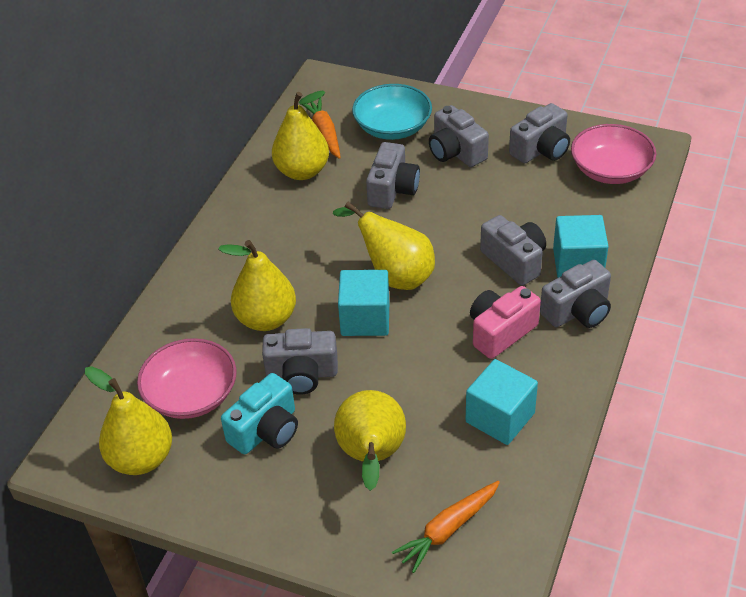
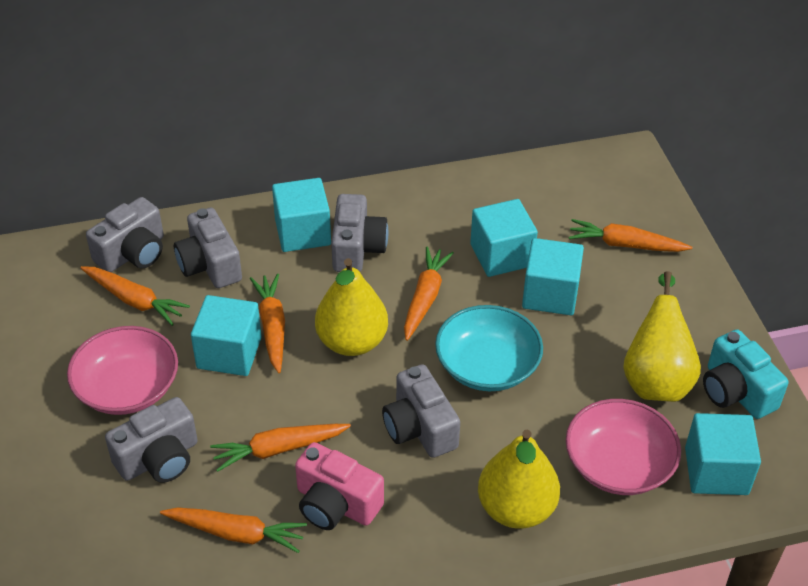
grey camera: [262,328,338,395] [366,142,420,209] [429,105,489,167] [480,215,546,286] [509,103,570,163] [540,260,611,328] = 6 -> [86,197,164,272] [105,397,198,483] [174,208,242,288] [331,194,389,272] [382,364,460,458] = 5
orange carrot: [302,97,341,159] [392,481,500,573] = 2 -> [80,266,190,326] [160,507,307,553] [210,424,351,472] [250,274,285,373] [404,246,454,341] [568,219,692,252] = 6
turquoise cube: [338,270,389,336] [466,359,538,445] [553,215,609,278] = 3 -> [191,295,262,376] [272,178,331,252] [470,199,538,277] [522,238,584,315] [685,413,761,495] = 5
yellow pear: [85,366,172,475] [218,240,296,331] [272,91,329,180] [333,202,435,290] [334,390,406,491] = 5 -> [315,258,388,356] [478,430,560,529] [623,271,701,402] = 3

